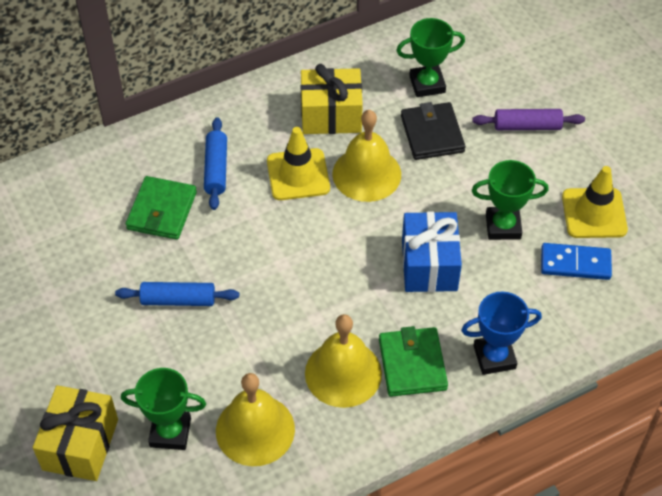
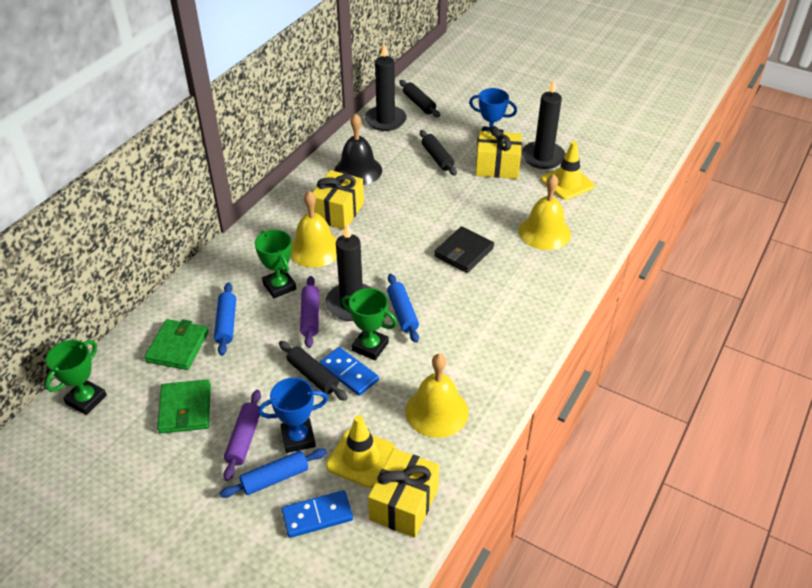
black bell: none = 0 -> [334,113,382,185] = 1
black candle: none = 0 -> [325,223,371,321] [365,43,407,131] [522,80,566,169] = 3
black rolling pin: none = 0 -> [279,341,348,401] [399,80,440,117] [420,130,457,176] = 3
blue domino: [541,243,612,280] = 1 -> [281,490,353,538] [319,347,379,396] = 2
blue gift: [402,212,462,292] = 1 -> none = 0
blue rolling pin: [115,282,239,306] [204,117,227,210] = 2 -> [214,282,236,356] [219,448,327,498] [387,274,419,343] = 3
blue trophy: [461,291,542,375] = 1 -> [258,378,328,453] [469,88,517,143] = 2
purple rolling pin: [472,109,585,130] = 1 -> [224,390,261,481] [300,276,319,348] = 2
yellow gift: [33,385,118,481] [301,64,363,134] = 2 -> [312,170,364,230] [368,448,439,538] [476,126,522,179] = 3

